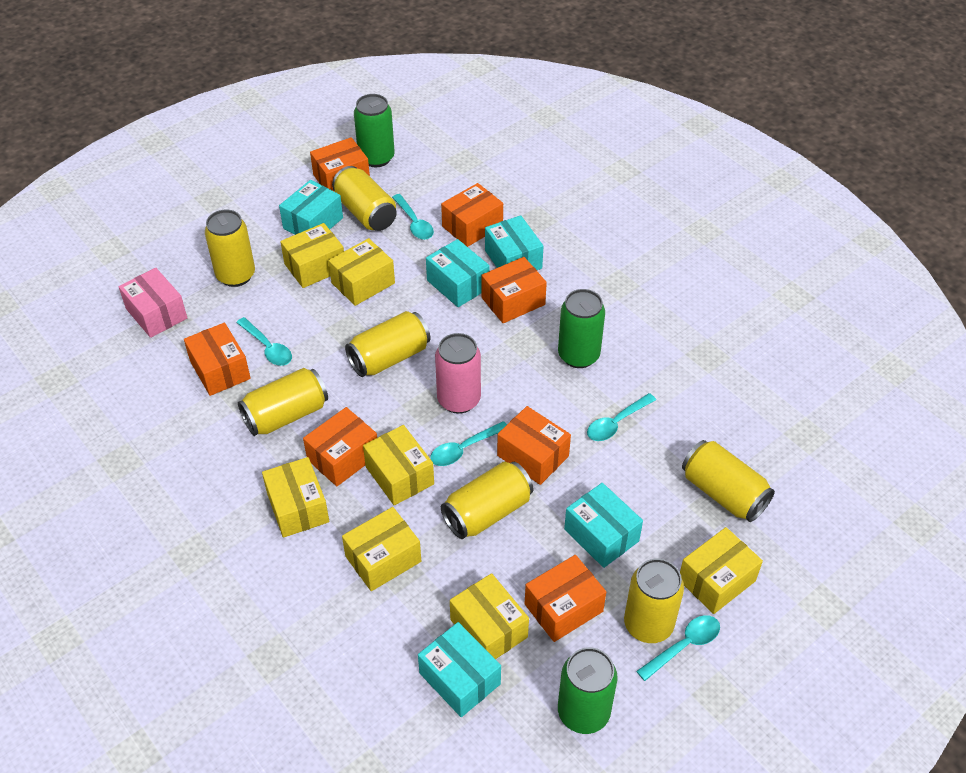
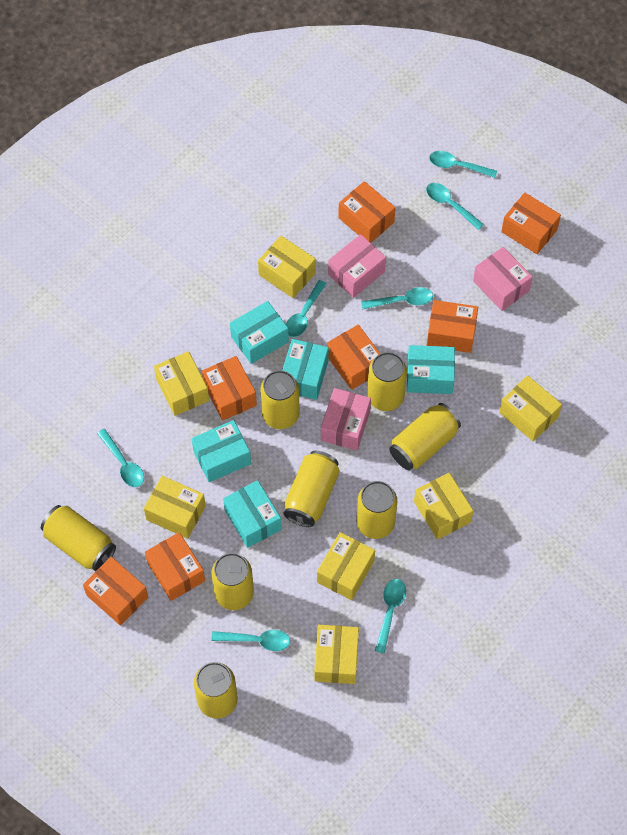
green can: [354,94,395,167] [558,289,605,368] [558,647,618,734] = 3 -> none = 0
pink box: [118,268,187,338] = 1 -> [321,388,371,451] [328,234,386,298] [473,247,533,311] = 3
pink can: [435,333,481,414] = 1 -> none = 0
turquoise spoon: [236,317,292,366] [392,194,434,240] [430,421,507,466] [587,393,656,441] [636,615,720,681] = 5 -> [97,429,144,487] [211,630,290,651] [286,280,326,337] [361,287,433,309] [375,579,406,653] [426,183,484,230] [429,151,497,178] = 7
yellow can: [205,210,255,287] [238,368,328,436] [332,166,397,231] [345,311,431,377] [441,462,534,539] [624,559,684,643] [682,440,775,522] = 7 -> [41,505,116,571] [194,662,238,718] [212,553,254,610] [260,370,299,429] [284,451,340,527] [356,481,397,539] [367,352,407,411] [390,403,461,470] = 8

